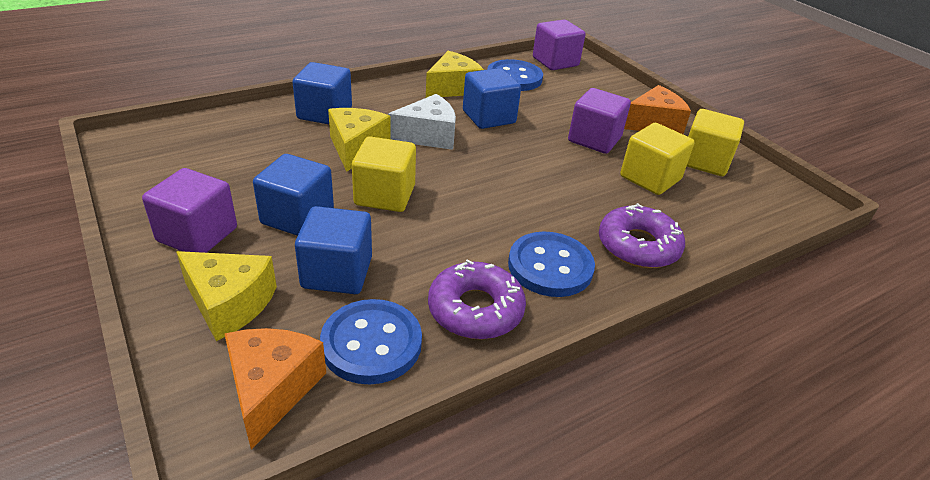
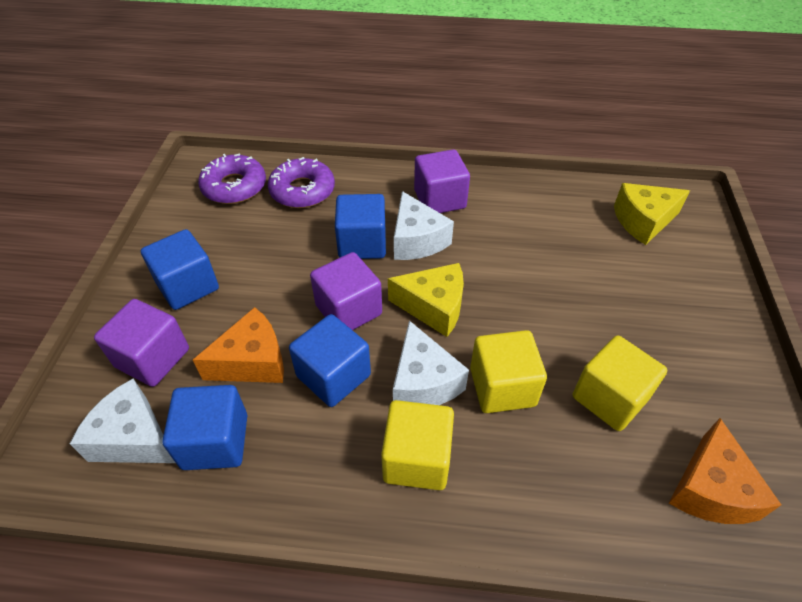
blue button: [320,299,422,384] [487,59,543,91] [508,232,595,297] = 3 -> none = 0
white cheese: [388,94,456,150] = 1 -> [70,379,175,463] [393,321,469,405] [394,191,454,260] = 3
yellow cheese: [176,251,277,341] [328,108,391,172] [426,51,484,98] = 3 -> [388,263,464,337] [614,183,690,245] = 2

